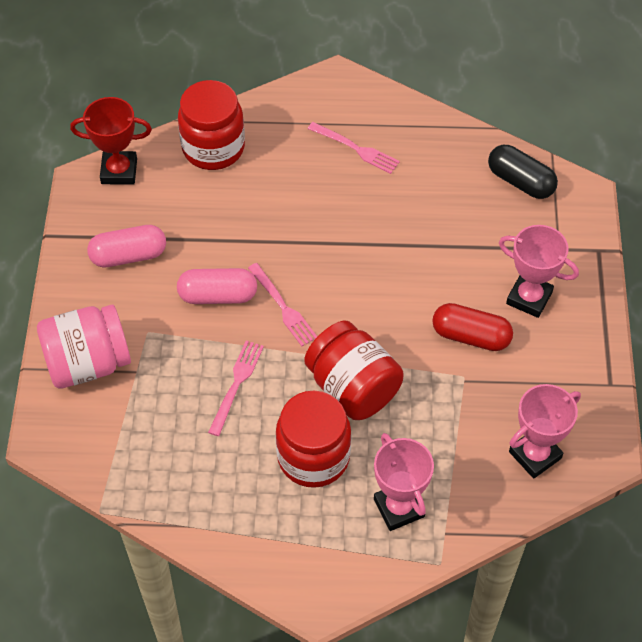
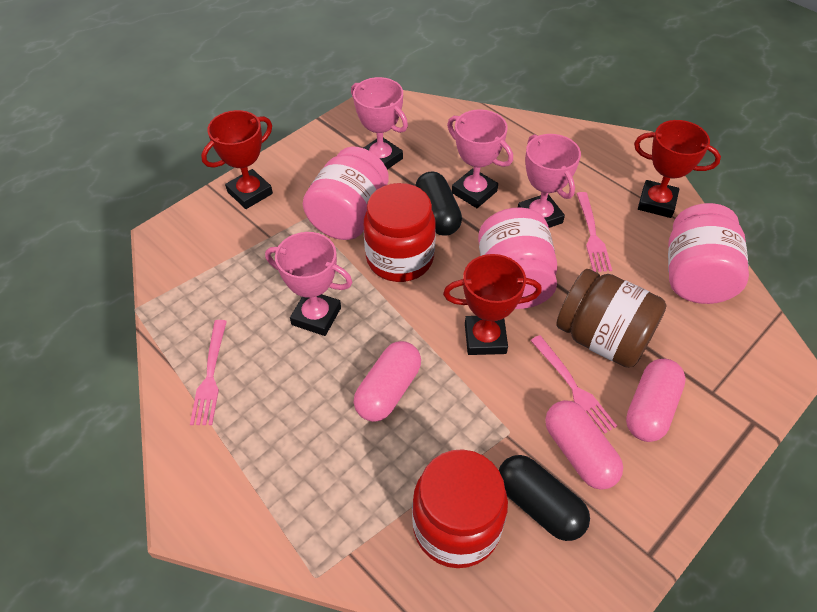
black capsule: [488,145,558,199] = 1 -> [415,171,462,236] [499,455,590,541] = 2
brown jar: none = 0 -> [556,269,666,368] = 1
pink capsule: [87,225,166,267] [177,268,257,304] = 2 -> [354,341,421,422] [545,400,623,490] [626,359,686,442] = 3
pink jar: [37,305,131,389] = 1 -> [303,146,389,240] [478,207,557,309] [668,203,749,304] = 3
pink trophy: [374,433,434,531] [499,225,579,318] [509,384,581,479] = 3 -> [265,232,353,336] [351,77,408,169] [447,109,513,208] [518,134,581,228] = 4
red capsule: [432,303,513,351] = 1 -> none = 0
red jar: [178,80,245,170] [276,391,351,488] [304,321,404,420] = 3 -> [364,183,436,282] [412,449,508,568] = 2
red trophy: [70,97,152,185] = 1 -> [201,110,273,209] [443,254,542,355] [634,120,721,218] = 3

